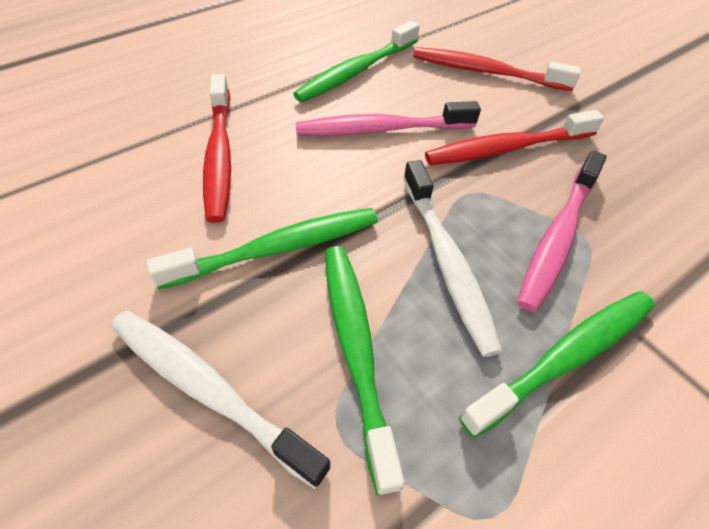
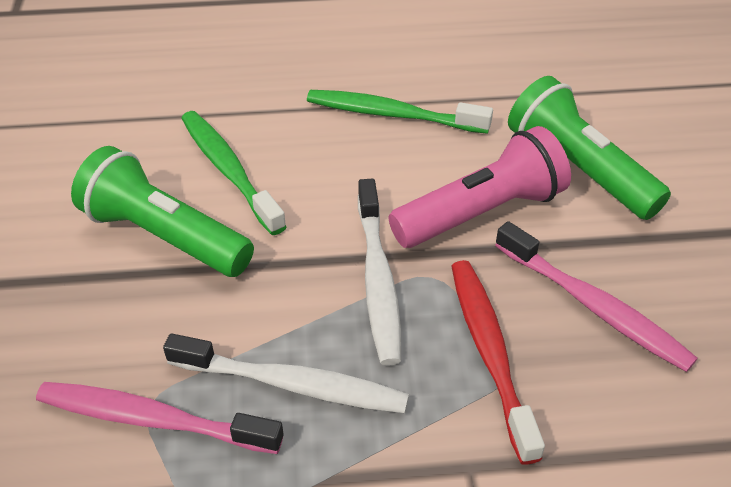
green flashlight: none = 0 -> [71,146,254,277] [508,76,671,220] = 2
green toothbrush: [147,208,378,289] [293,21,420,102] [325,246,404,495] [459,291,655,438] = 4 -> [181,111,287,235] [307,90,493,134] = 2
pink flashlight: none = 0 -> [389,126,571,248] = 1
red toothbrush: [203,74,231,223] [413,47,581,91] [425,110,604,165] = 3 -> [451,260,545,465] = 1

